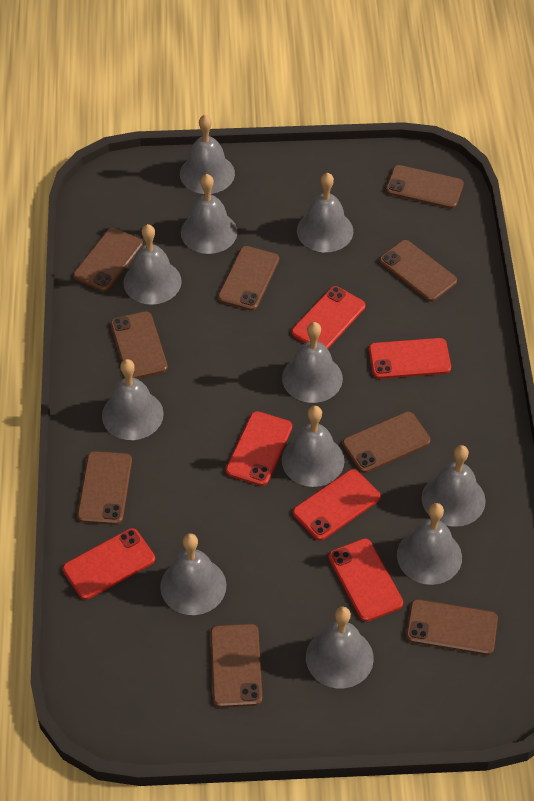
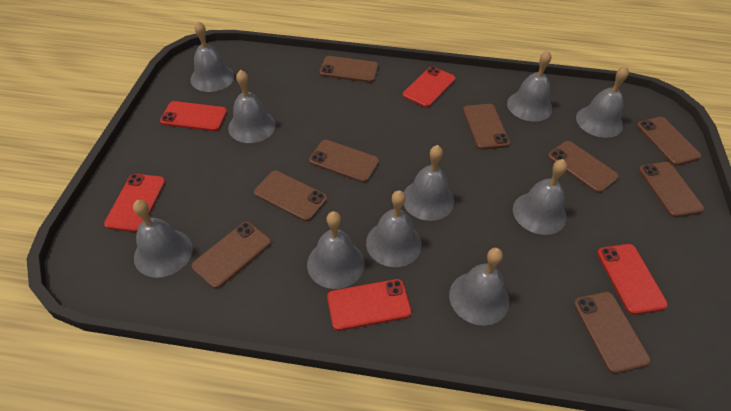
grey bell: [102,359,164,440] [123,224,182,305] [160,533,226,615] [180,115,235,194] [181,174,238,254] [282,322,343,403] [282,406,345,487] [297,172,353,252] [306,607,374,688] [397,503,462,585] [422,445,486,527] = 11 -> [133,200,193,278] [190,21,234,92] [228,70,276,143] [307,211,365,289] [366,190,422,267] [403,145,454,221] [449,248,509,326] [507,50,552,122] [513,159,567,235] [576,66,629,138] = 10
red phone: [63,528,155,600] [226,411,292,486] [291,286,365,349] [293,469,381,541] [328,538,403,622] [369,338,451,379] = 6 -> [104,174,166,232] [160,101,227,131] [327,279,412,331] [403,66,455,108] [597,244,668,315] = 5

